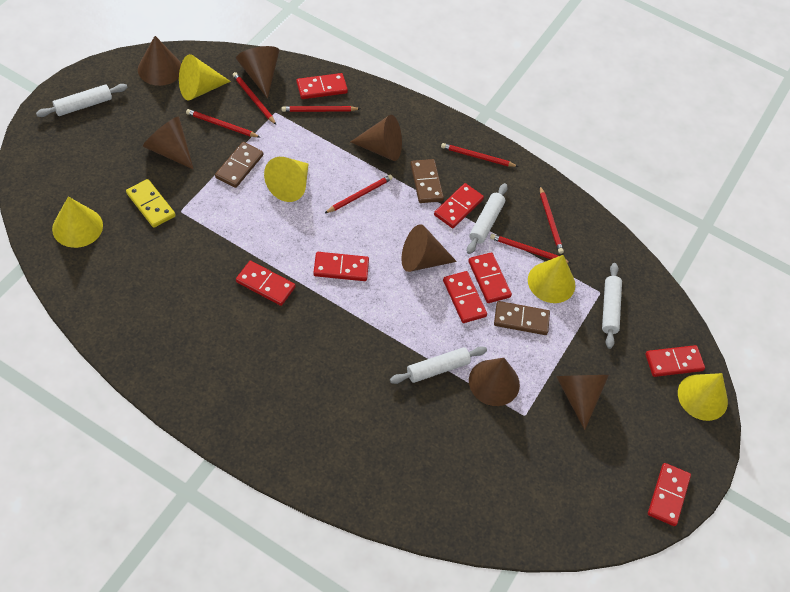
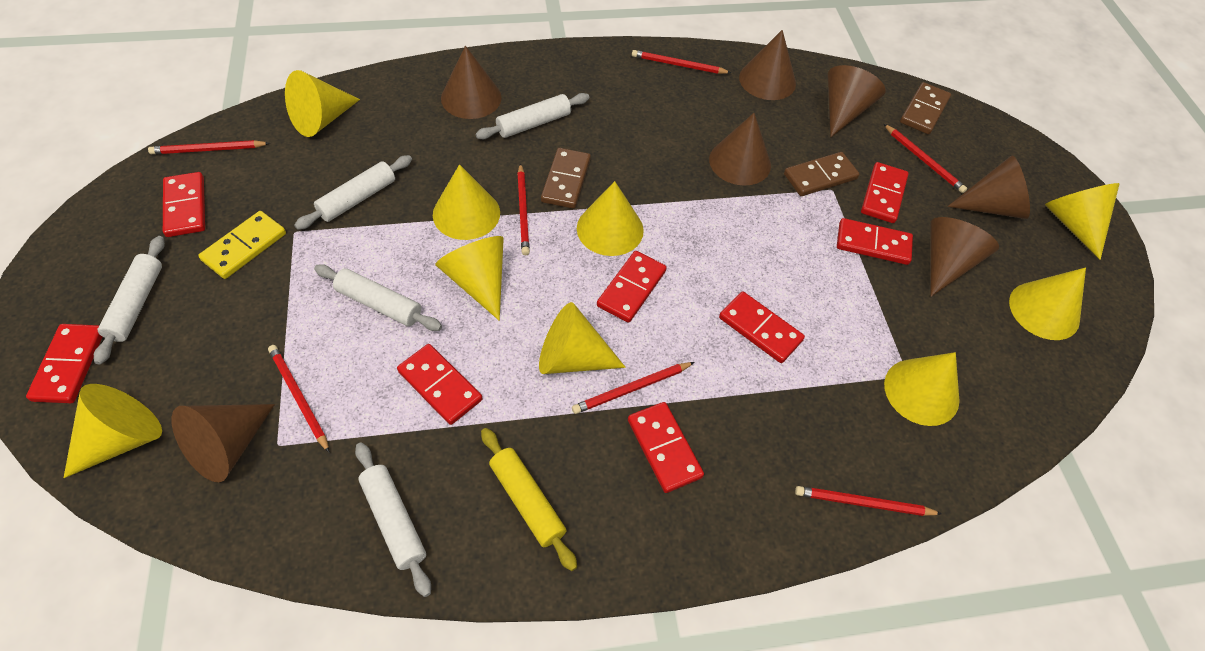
white rolling pin: [36,84,128,117] [390,346,487,384] [467,183,508,254] [602,263,622,349] = 4 -> [94,236,165,365] [294,155,412,230] [314,264,442,331] [355,443,431,597] [476,93,589,139] = 5
yellow cone: [52,197,103,248] [179,54,231,101] [264,157,308,202] [528,255,575,303] [678,373,728,421] = 5 -> [64,384,162,478] [285,70,360,137] [433,164,500,240] [435,236,504,321] [539,302,626,374] [577,181,644,256] [884,352,960,426] [1009,267,1086,340] [1045,183,1120,260] = 9
yellow rolling pin: none = 0 -> [481,428,577,571] = 1

